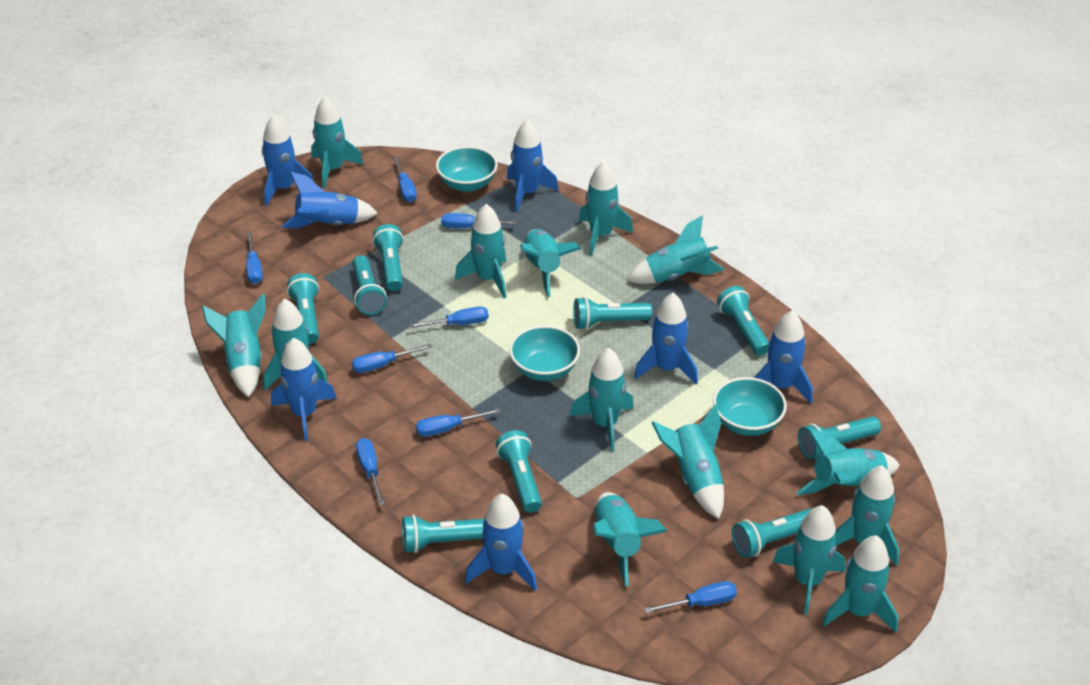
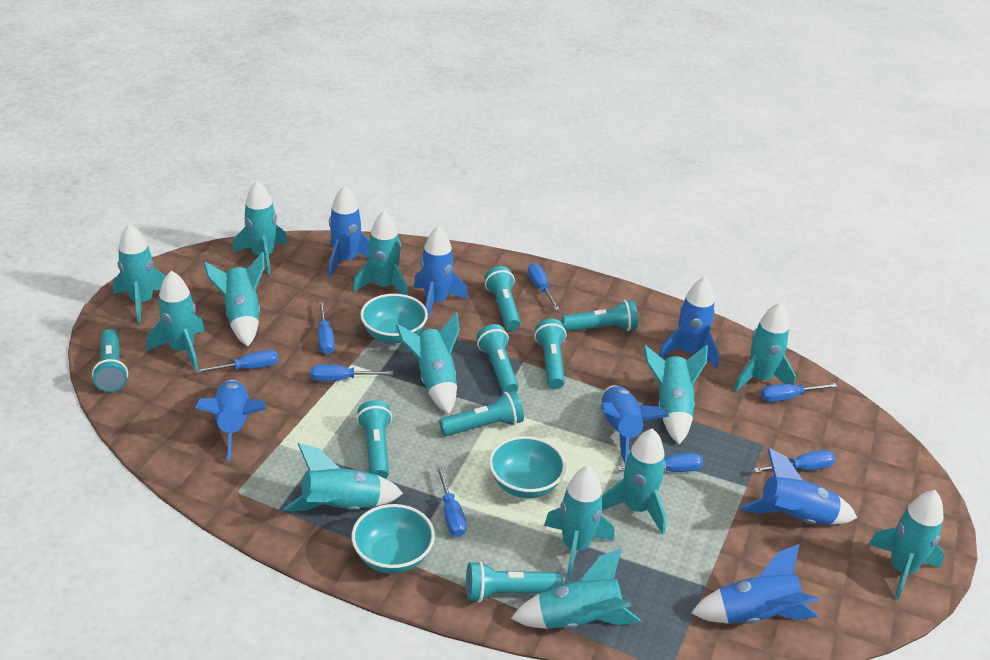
turquoise flashlight: [287,273,319,344] [352,255,387,315] [372,224,404,291] [402,515,485,553] [496,430,542,513] [573,297,652,330] [717,286,769,356] [732,508,812,558] [798,416,881,459] = 9 -> [92,329,128,392] [357,400,392,479] [439,391,524,436] [466,561,563,603] [476,324,519,393] [484,266,521,331] [534,319,567,389] [562,300,638,332] = 8
turquoise rocket: [202,294,265,397] [263,299,328,391] [311,96,364,188] [455,204,506,298] [520,229,581,297] [570,348,634,451] [579,161,633,255] [593,492,667,586] [626,215,724,284] [652,404,724,519] [773,505,845,615] [796,430,900,495] [822,535,898,633] [835,465,899,565] = 14 -> [113,224,166,323] [147,271,205,370] [204,252,264,346] [233,181,288,274] [283,443,403,511] [353,210,408,295] [396,313,460,414] [511,548,641,629] [544,466,614,578] [602,428,666,534] [644,345,708,444] [734,302,796,391] [868,490,944,600] = 13

